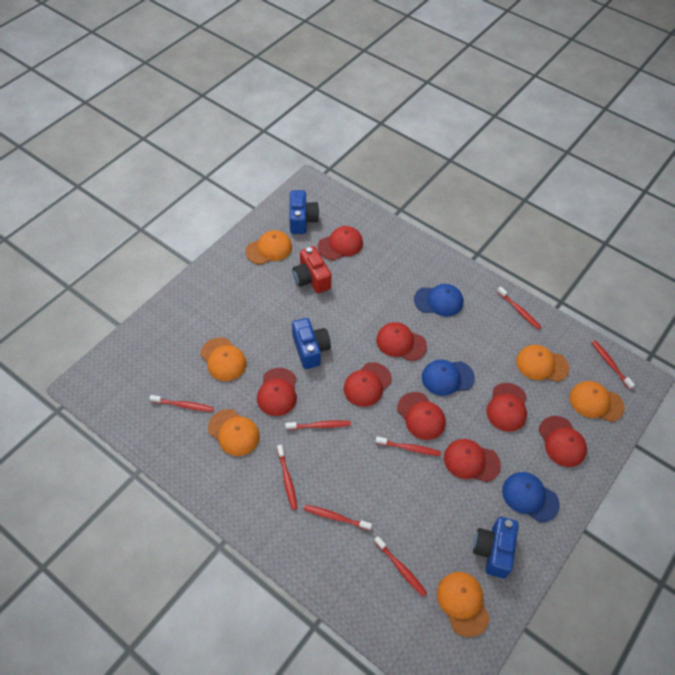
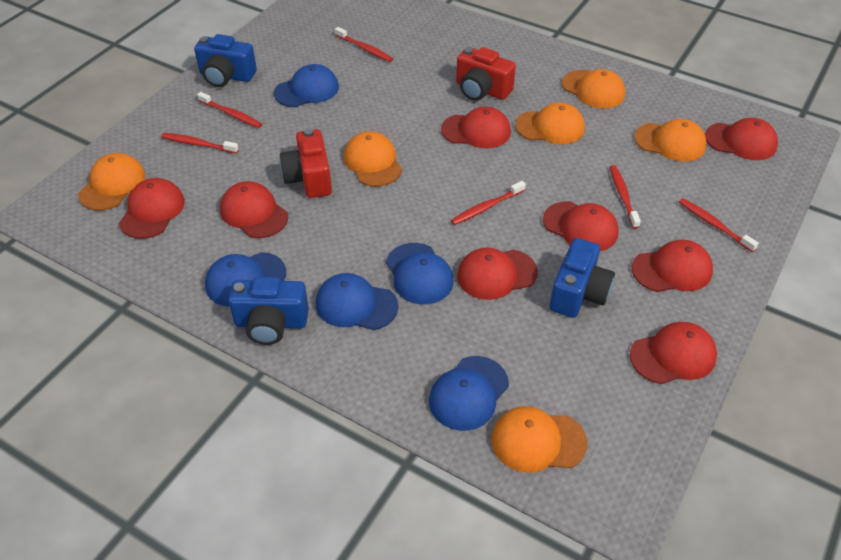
blue cap: [414,284,463,316] [422,360,475,396] [502,472,560,522] = 3 -> [205,252,286,307] [274,64,339,107] [316,273,399,330] [386,243,454,304] [429,356,509,431] = 5
red camera: [292,246,332,293] = 1 -> [280,128,332,198] [456,47,516,101] = 2
red toothbrush: [149,395,214,412] [277,445,297,510] [285,420,351,430] [304,505,372,530] [374,536,427,597] [376,437,441,456] [497,287,541,330] [592,340,635,390] = 8 -> [161,133,239,154] [197,92,262,128] [335,27,393,62] [451,181,526,225] [610,165,641,229] [679,198,759,252] = 6

